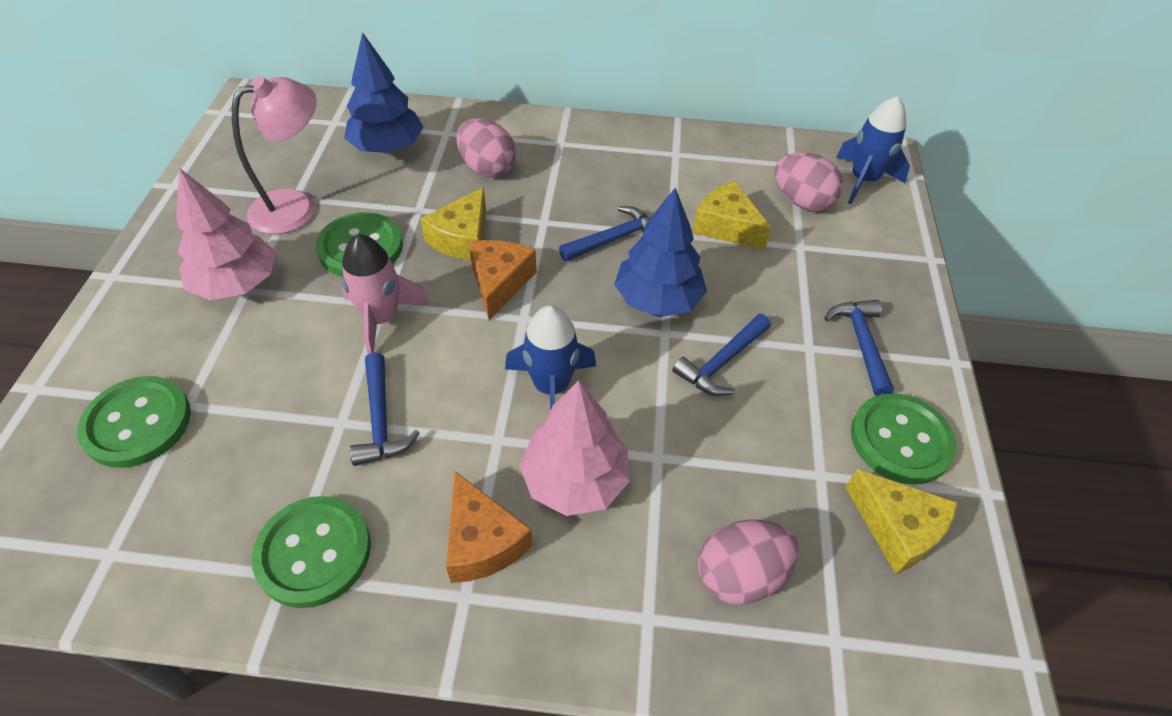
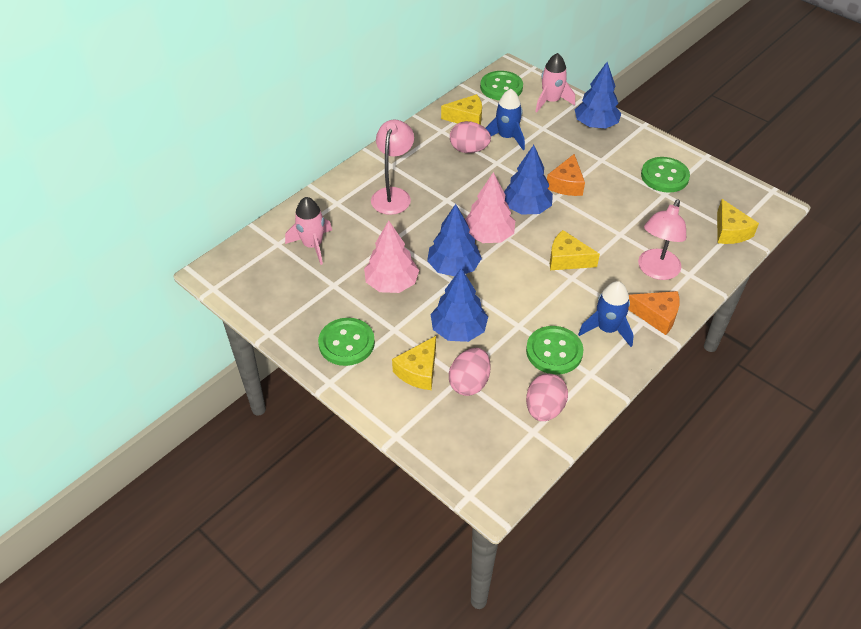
blue hammer: [350,352,420,466] [559,206,649,261] [672,314,771,396] [824,300,894,396] = 4 -> none = 0
blue tree: [344,32,423,153] [614,187,707,317] = 2 -> [427,204,482,276] [431,268,488,342] [504,145,553,215] [575,62,621,128] = 4
pink lamp: [232,76,317,234] = 1 -> [371,120,414,215] [638,200,686,280] = 2
pink rocket: [341,234,430,354] = 1 -> [285,197,332,265] [535,53,575,112] = 2
yellow cheese: [420,187,486,261] [693,181,771,250] [845,469,958,574] = 3 -> [392,336,436,390] [441,94,482,125] [550,230,600,270] [717,199,759,244] = 4

